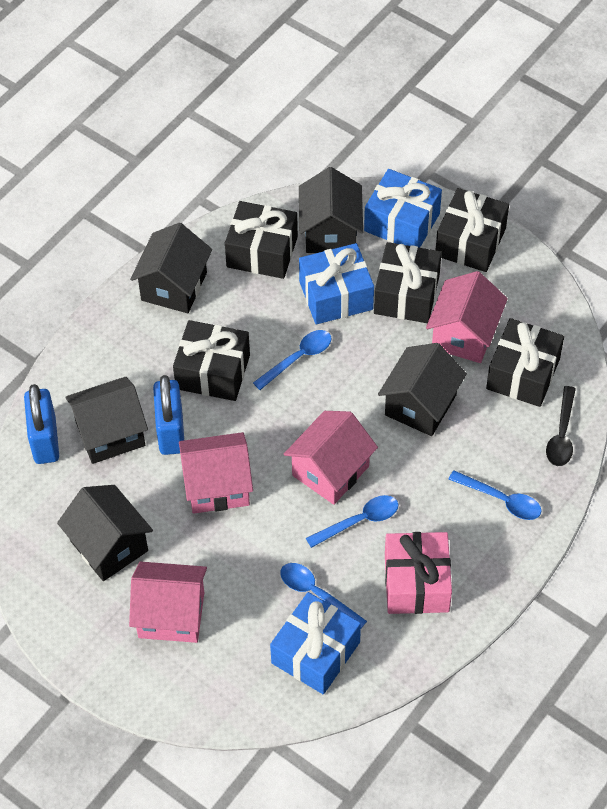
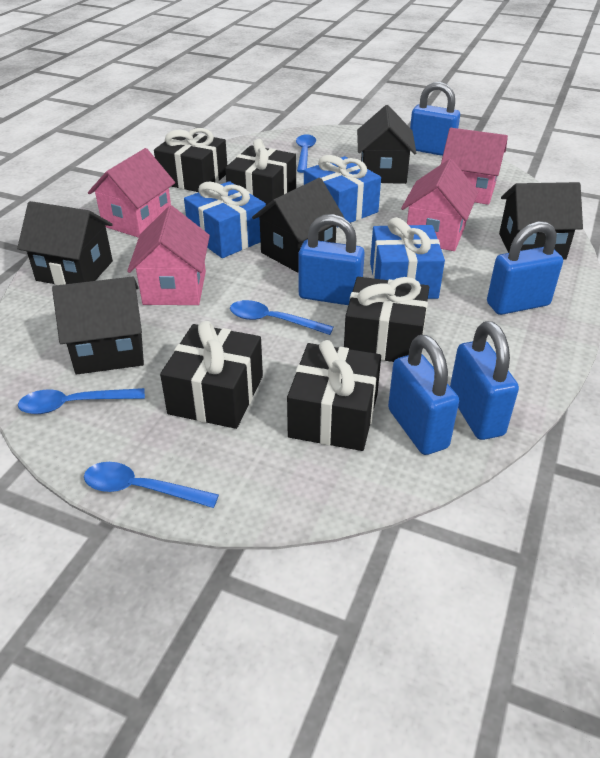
black spoon: [546,386,576,466] = 1 -> none = 0
blue padlock: [24,384,59,464] [153,375,184,455] = 2 -> [299,214,365,305] [388,335,459,455] [410,82,460,156] [450,321,519,440] [487,221,563,315] = 5
pink gift: [385,532,452,614] = 1 -> none = 0

